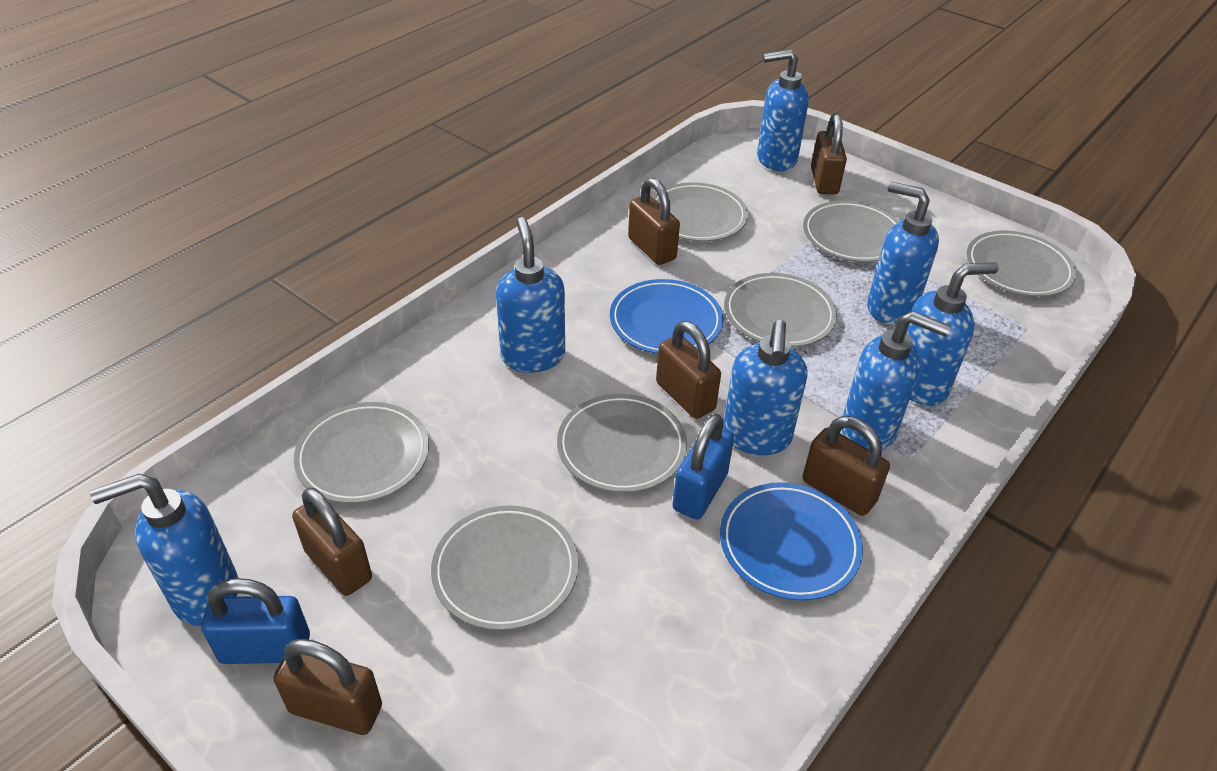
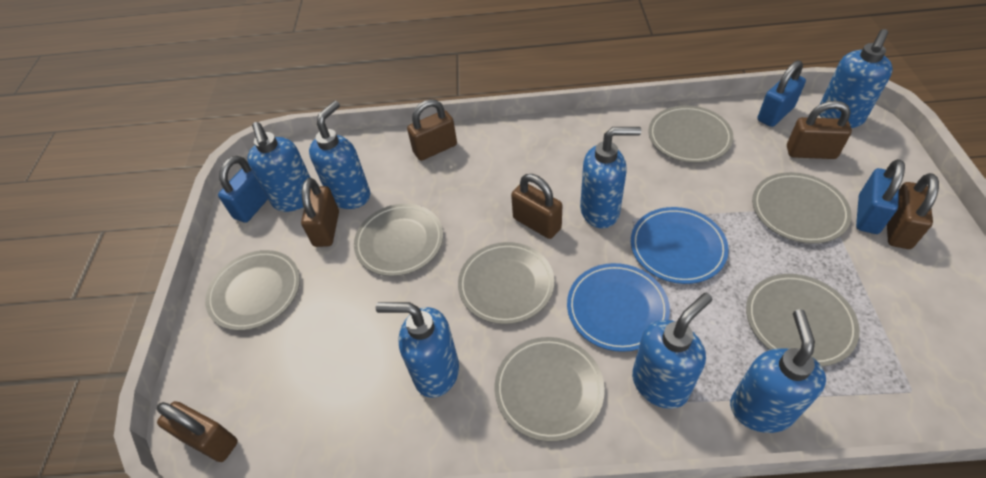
blue padlock: [201,578,310,664] [673,414,734,520] = 2 -> [218,156,268,223] [757,60,806,127] [856,159,905,234] = 3

